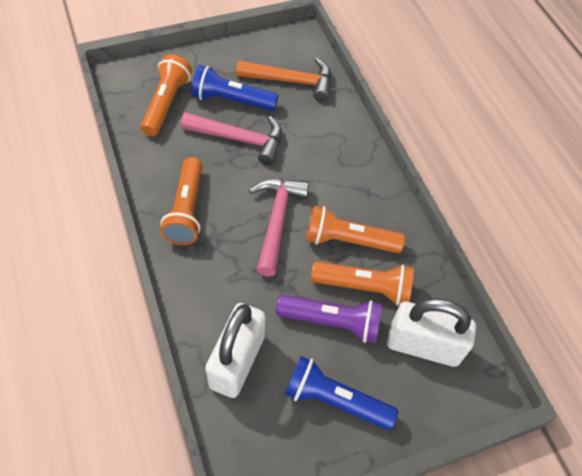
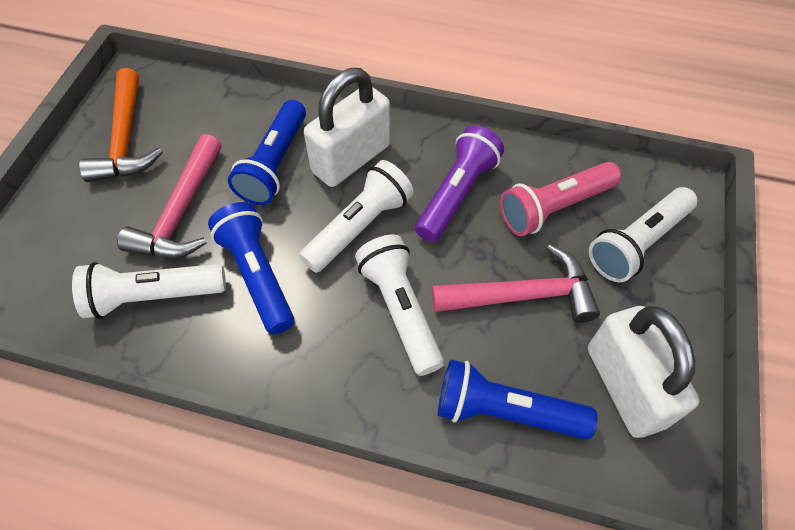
blue flashlight: [191,65,278,111] [285,356,398,430] = 2 -> [208,202,294,334] [228,100,306,205] [438,359,598,440] = 3
orange flashlight: [141,54,192,136] [160,157,202,245] [306,206,405,253] [311,261,414,305] = 4 -> none = 0
pink flashlight: none = 0 -> [500,162,621,236] = 1
white flashlight: none = 0 -> [72,262,226,319] [299,160,414,273] [355,235,444,376] [589,187,697,282] = 4

